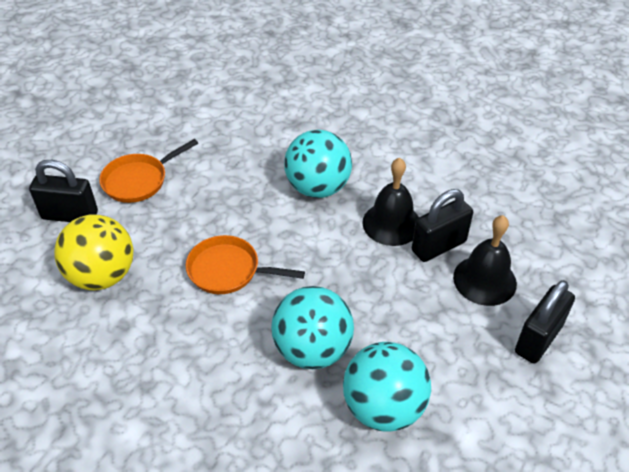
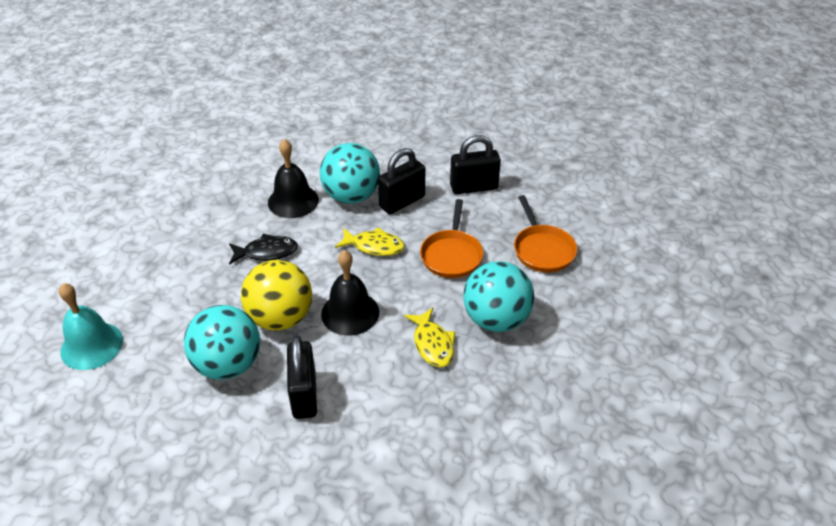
black fish: none = 0 -> [229,234,298,265] = 1
turquoise bell: none = 0 -> [59,283,123,370] = 1
yellow fish: none = 0 -> [335,227,405,256] [404,308,455,367] = 2

